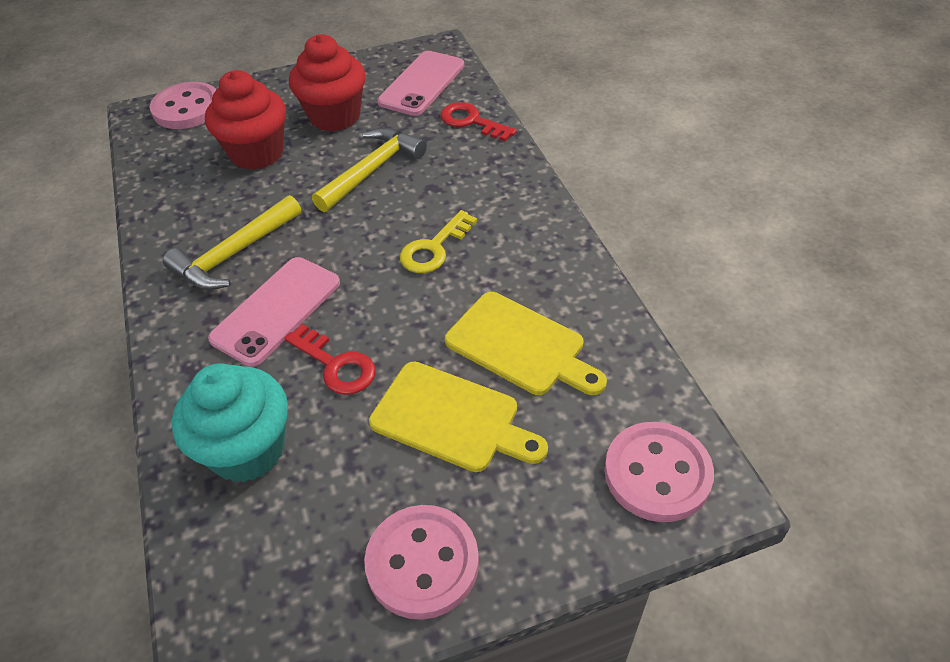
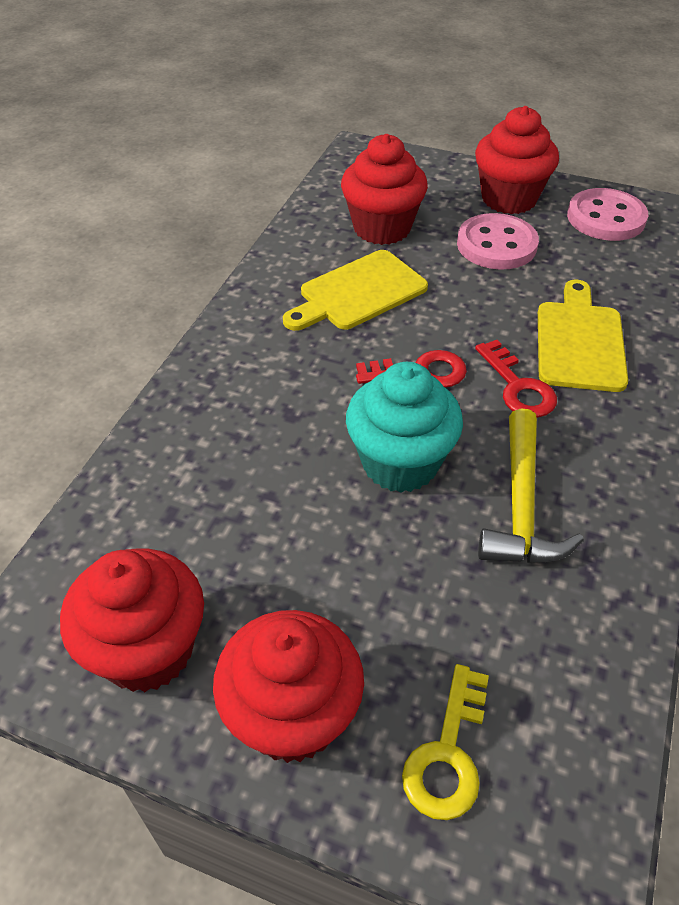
pink button: [150,82,216,129] [364,505,479,620] [604,422,714,522] = 3 -> [457,213,539,270] [567,188,648,241] = 2
pink phone: [208,257,340,367] [377,51,464,116] = 2 -> none = 0
red cupcake: [205,70,286,170] [289,34,366,132] = 2 -> [60,548,204,692] [213,610,364,763] [341,134,428,245] [475,106,559,214] = 4
yellow hammer: [163,195,301,290] [312,128,427,212] = 2 -> [478,409,584,563] = 1

